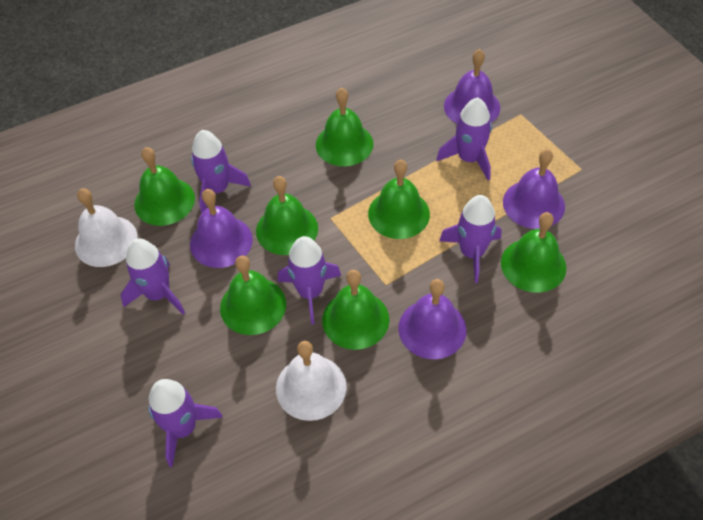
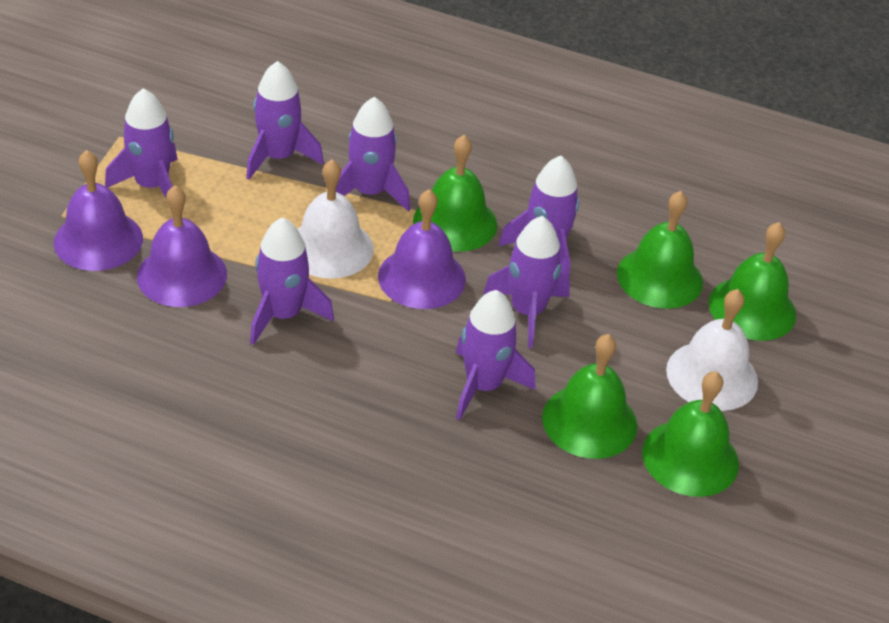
green bell: [134,147,195,226] [220,255,286,335] [256,176,318,255] [316,88,373,166] [322,270,389,350] [368,160,430,239] [501,212,566,293] = 7 -> [413,135,497,252] [542,334,637,459] [617,191,703,309] [642,371,739,497] [709,222,796,341] = 5
purple bell: [190,189,253,268] [398,279,467,359] [444,49,500,123] [503,149,565,229] = 4 -> [54,150,143,271] [137,185,227,307] [378,189,466,309] = 3
purple rocket: [120,238,185,314] [148,379,223,467] [191,130,251,214] [278,236,341,324] [436,97,492,181] [439,195,502,283] = 6 -> [105,88,178,198] [246,61,324,180] [250,217,334,345] [336,97,410,211] [456,290,536,420] [483,216,570,348] [498,156,580,279] = 7

